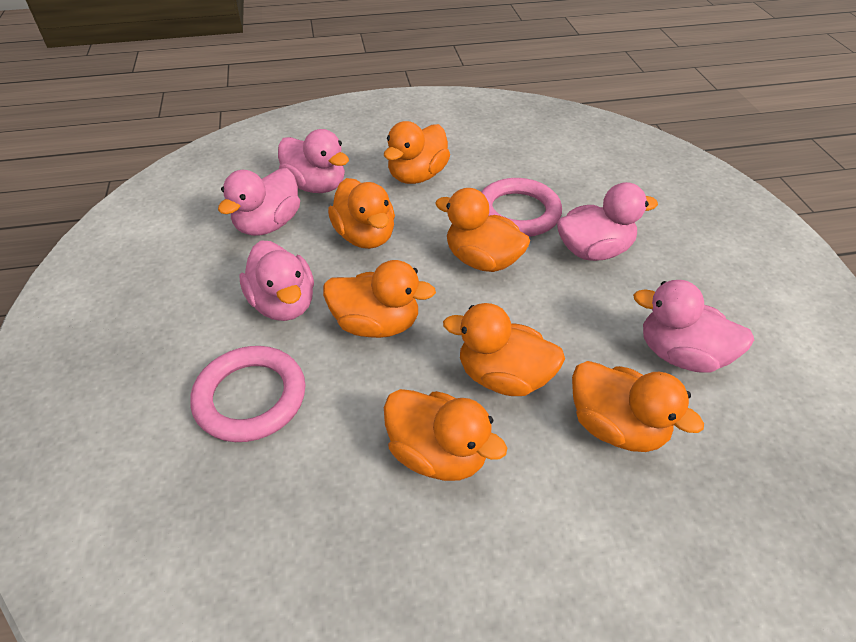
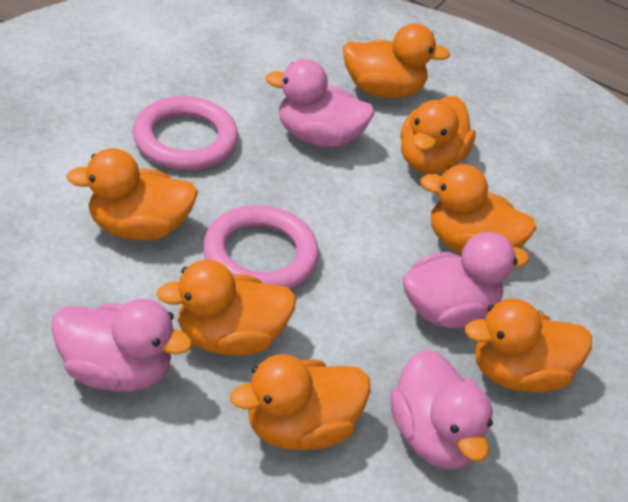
pink duck: [218,168,300,236] [240,240,314,321] [278,129,349,193] [557,182,658,261] [633,280,754,373] = 5 -> [51,299,192,392] [265,59,375,148] [390,349,493,469] [403,232,529,328] = 4

